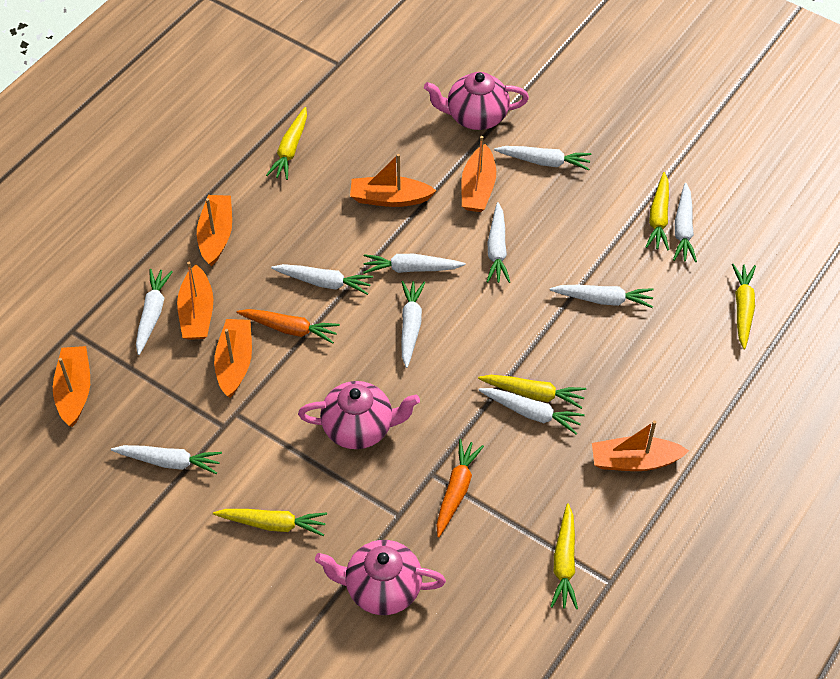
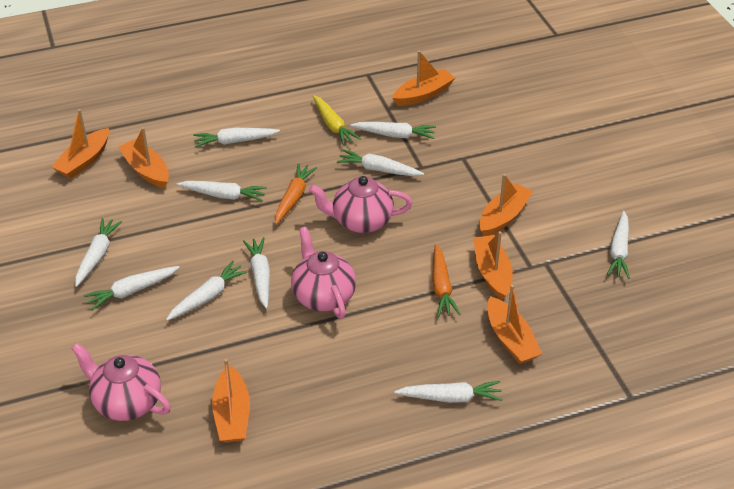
yellow carrot: [213,509,327,536] [266,107,307,180] [478,375,586,409] [550,503,578,609] [646,172,669,251] [732,264,756,349] = 6 -> [313,95,361,146] = 1

